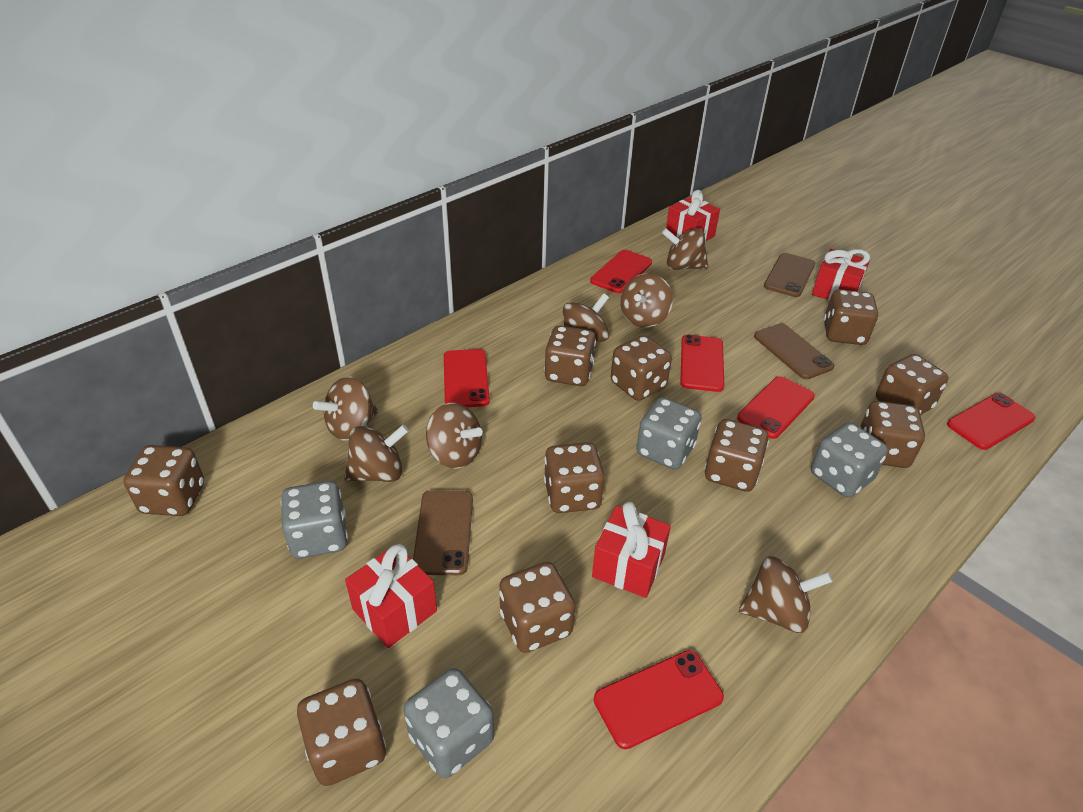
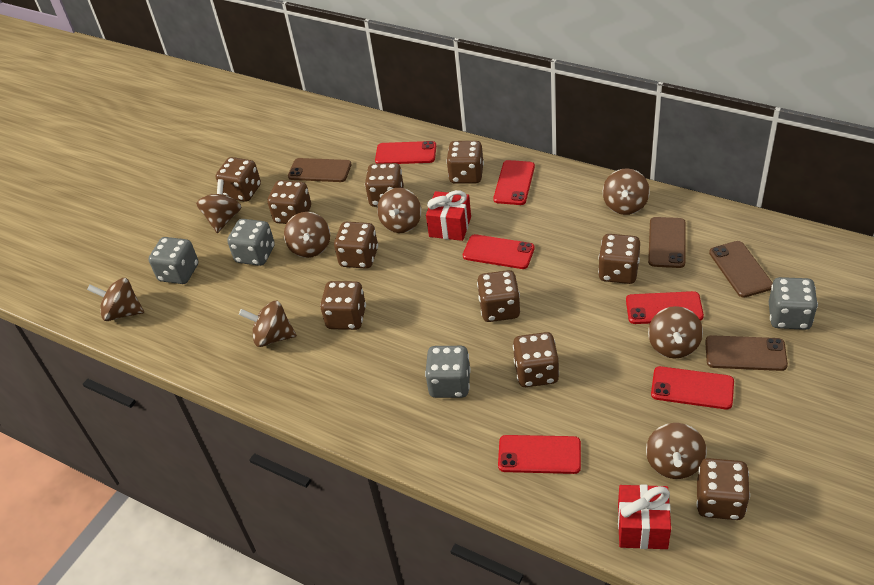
brown phone: [413,490,473,575] [754,323,835,379] [764,253,815,297] = 3 -> [288,158,352,182] [648,217,686,268] [705,335,788,371] [709,241,773,298] = 4
brown spinning top: [313,376,378,440] [344,425,409,482] [426,403,483,469] [563,293,610,343] [620,273,673,327] [662,228,708,270] [739,556,833,633] = 7 -> [87,278,144,321] [196,179,241,233] [239,301,297,347] [284,212,330,258] [377,188,421,233] [603,168,650,215] [646,423,707,479] [648,306,703,358] = 8
red gift: [345,544,437,648] [592,502,671,598] [666,190,720,242] [812,249,870,301] = 4 -> [426,190,471,241] [618,484,671,549] = 2

